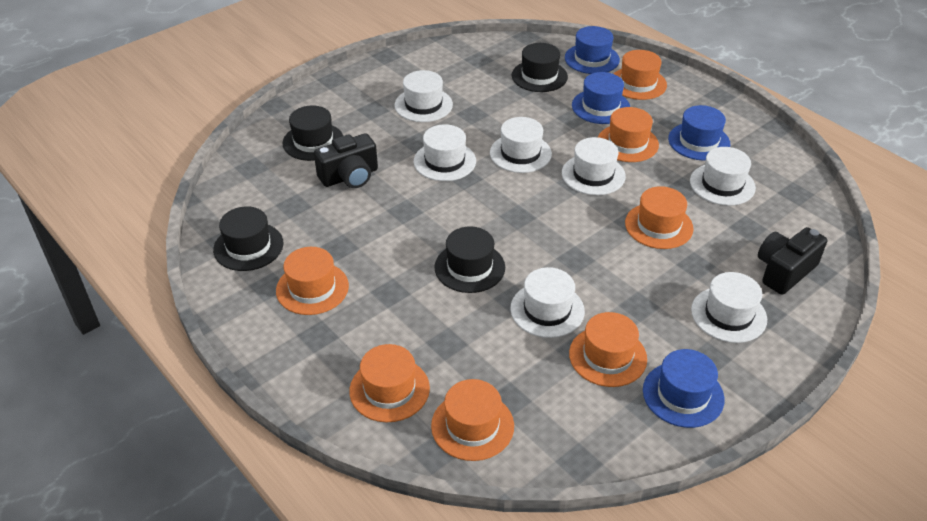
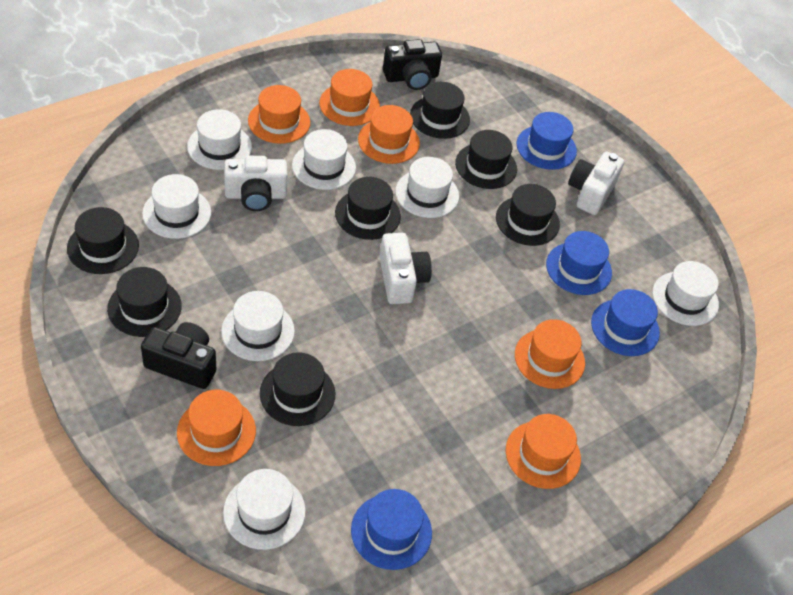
black hat: [213,206,284,271] [283,106,343,161] [434,226,505,293] [512,43,568,92] = 4 -> [67,207,139,274] [107,267,182,337] [260,352,335,426] [335,177,401,240] [410,82,470,139] [455,130,517,189] [496,184,560,246] = 7
orange hat: [276,247,349,315] [349,344,430,422] [431,379,514,461] [569,312,647,387] [598,107,659,162] [614,50,667,100] [625,186,694,249] = 7 -> [177,390,256,466] [248,85,310,144] [319,69,380,126] [358,105,420,164] [506,414,581,489] [515,319,585,389] = 6
white camera: none = 0 -> [224,156,288,211] [379,233,432,304] [568,152,624,215] = 3

